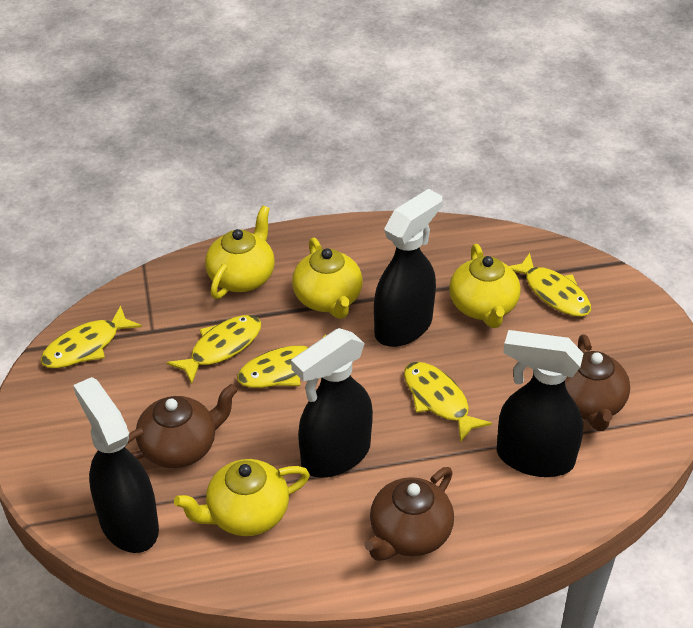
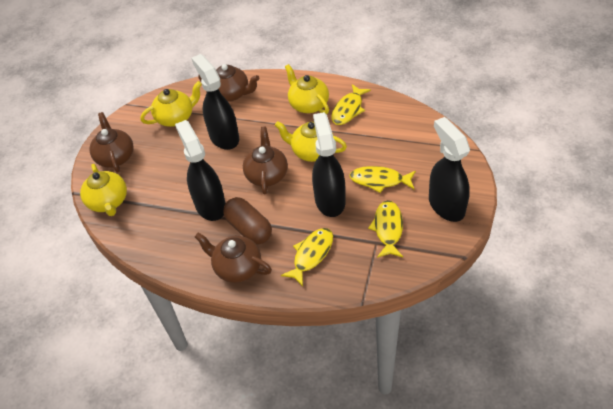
brown capsule: none = 0 -> [223,197,272,244] = 1
brown teapot: [126,384,238,468] [364,467,454,561] [565,334,630,431] = 3 -> [90,112,134,173] [195,233,272,283] [198,64,260,102] [243,127,288,195] = 4
yellow fish: [40,305,142,368] [167,315,261,384] [237,334,326,388] [404,362,492,443] [509,253,591,317] = 5 -> [281,228,333,287] [331,84,371,125] [349,166,416,193] [368,200,403,258] = 4

